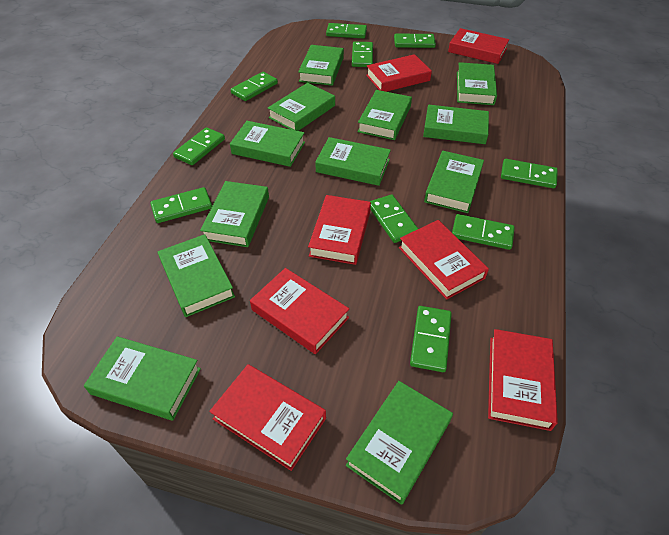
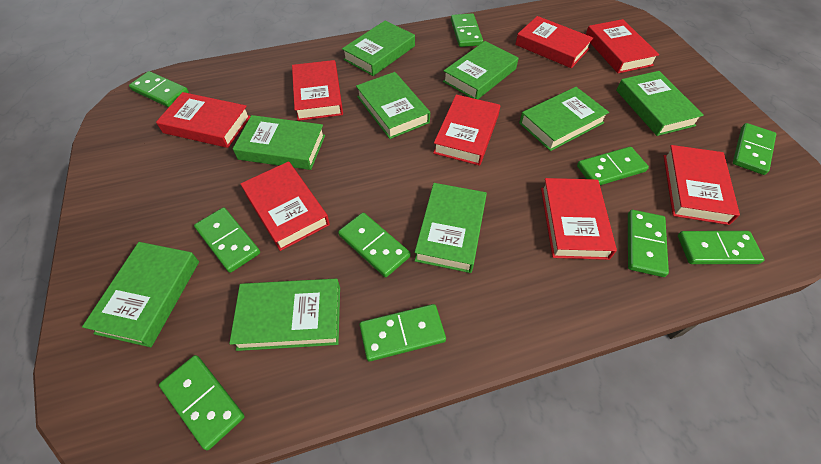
green book: [84,336,201,421] [158,234,235,317] [200,181,269,247] [230,121,305,167] [268,83,335,131] [298,45,344,86] [315,137,391,186] [346,381,453,505] [358,90,412,140] [423,104,489,144] [424,151,484,213] [457,62,497,105] = 12 -> [82,242,199,347] [229,279,340,351] [233,115,325,170] [342,20,415,76] [356,72,430,139] [414,183,487,273] [443,41,518,99] [519,87,609,151] [616,71,704,136] = 9
red book: [209,364,326,471] [250,268,349,354] [308,195,371,265] [366,54,432,92] [399,220,489,300] [448,28,509,64] [488,329,558,431] = 7 -> [156,92,251,148] [240,161,330,251] [292,60,343,121] [433,94,500,166] [515,16,593,68] [541,178,617,260] [586,19,659,73] [664,145,740,225] = 8

